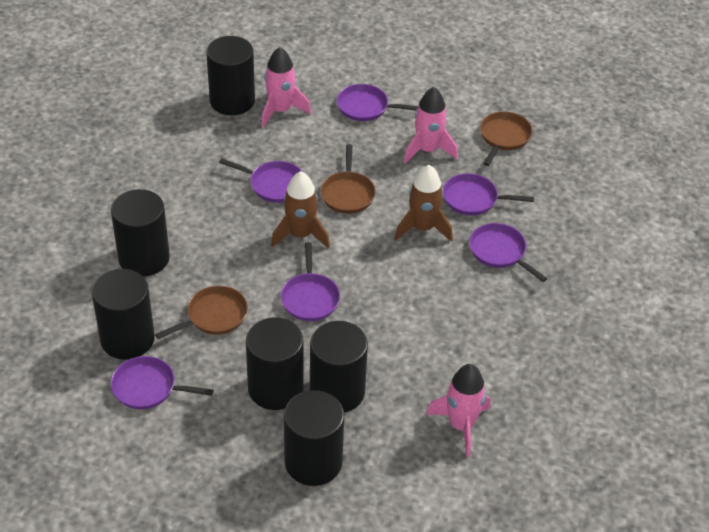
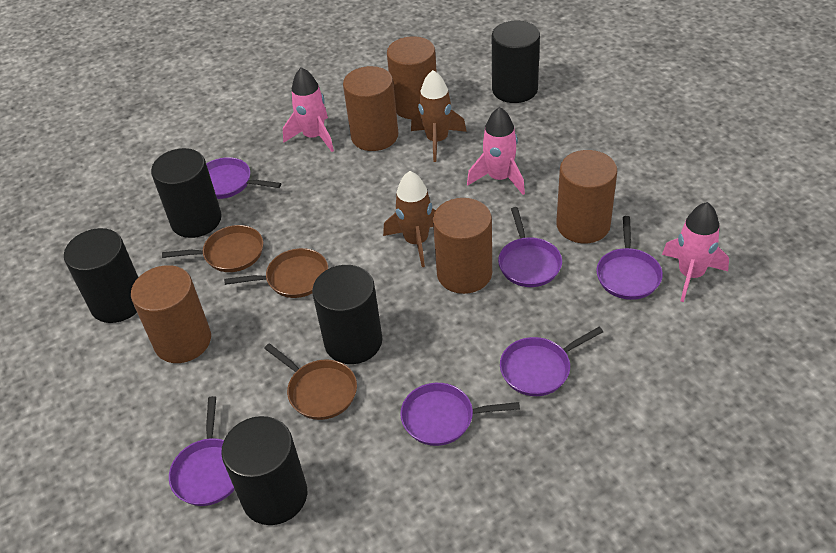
black cylinder: [92,269,155,360] [111,189,170,276] [206,36,255,115] [246,317,303,410] [284,390,344,486] [310,321,368,413] = 6 -> [64,228,139,323] [151,148,222,238] [221,416,307,525] [312,265,383,364] [492,21,540,103] = 5
brown cylinder: none = 0 -> [131,265,211,363] [343,66,398,151] [387,36,437,119] [433,198,492,294] [556,150,617,243] = 5

